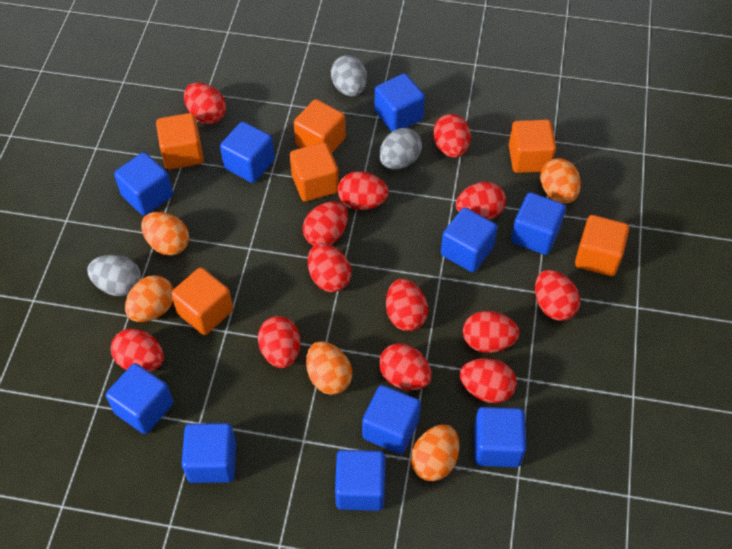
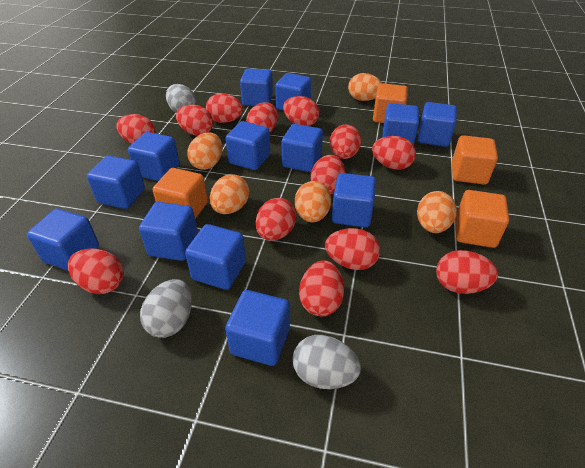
blue cube: [106,363,173,434] [114,152,173,216] [182,423,236,483] [220,122,275,183] [335,450,385,511] [362,385,421,454] [375,73,425,132] [441,208,498,272] [474,407,526,467] [511,192,566,255] = 10 -> [27,209,99,271] [87,156,145,209] [128,132,180,181] [139,202,198,261] [185,224,246,290] [225,290,290,366] [226,121,270,170] [240,69,273,106] [275,73,312,111] [282,124,323,172] [332,173,376,227] [382,103,419,145] [418,102,457,147] = 13
orange cube: [156,113,204,169] [171,267,233,335] [290,142,339,202] [294,99,346,153] [509,119,556,173] [575,215,629,276] = 6 -> [153,168,208,219] [373,83,408,123] [452,135,498,185] [456,190,509,248] = 4

